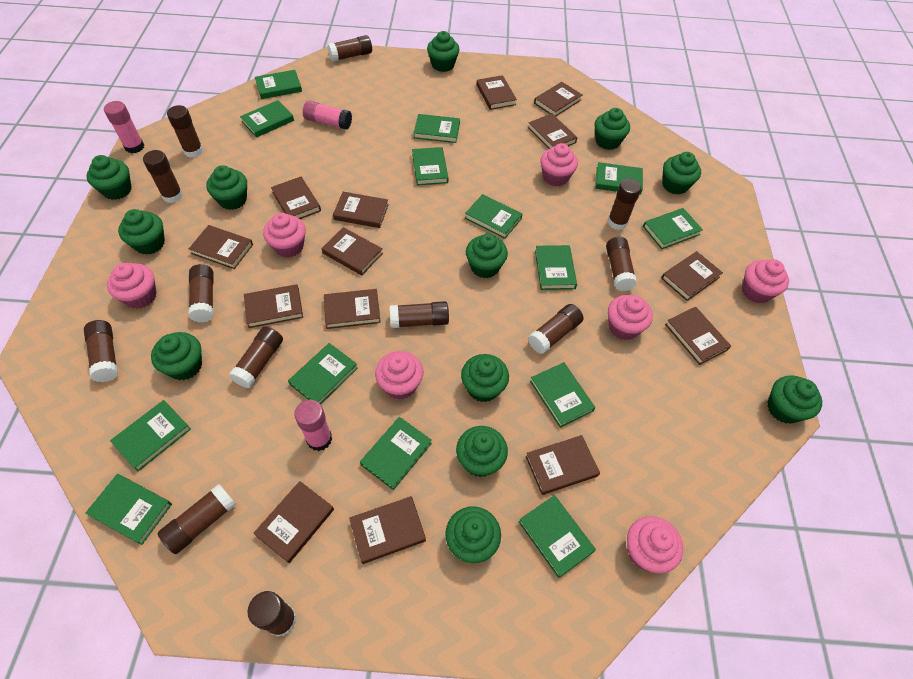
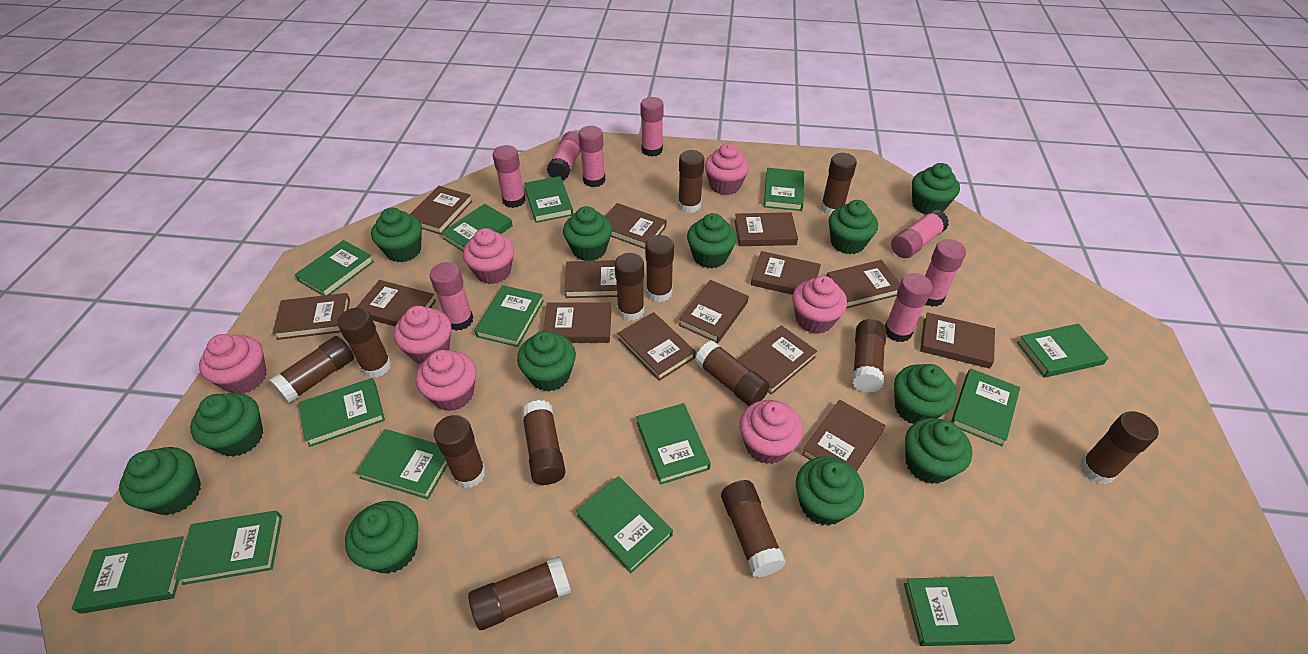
brown glue stick: [84,320,118,382] [143,150,183,203] [157,484,236,554] [167,105,203,158] [189,264,214,322] [229,326,283,388] [248,591,297,637] [328,35,372,62] [390,301,449,328] [528,304,583,354] [606,237,637,291] [608,178,641,230] = 12 -> [269,336,354,403] [338,308,392,378] [434,415,486,488] [468,556,571,630] [521,400,566,485] [614,253,644,321] [645,235,674,302] [678,150,705,213] [695,340,770,406] [721,480,786,577] [821,153,857,215] [852,319,886,393] [1080,411,1158,484] = 13
pink glue stick: [104,101,144,153] [294,400,332,451] [303,100,352,130] = 3 -> [430,262,473,331] [493,145,526,208] [547,131,581,180] [578,126,605,187] [640,97,664,157] [885,273,933,342] [891,209,949,258] [925,239,966,307] = 8

